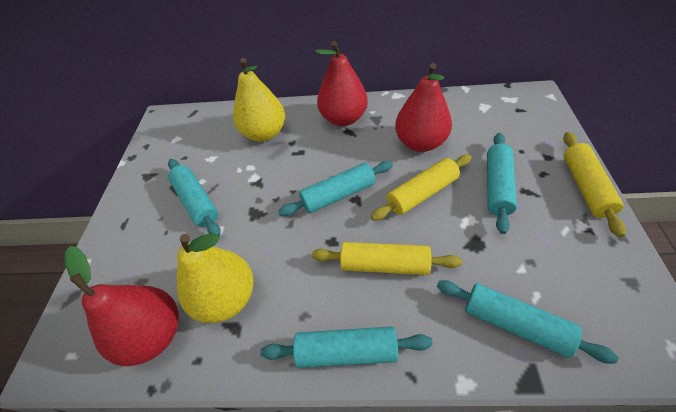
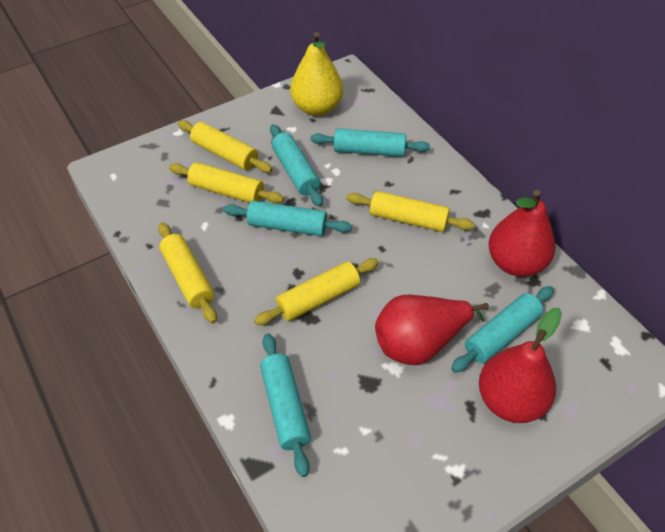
yellow pear: [177,233,253,323] [233,58,285,142] = 2 -> [290,32,343,116] = 1
yellow rolling pin: [312,242,462,275] [371,154,472,221] [563,132,626,237] = 3 -> [158,222,217,323] [169,162,284,203] [178,120,272,173] [254,258,379,325] [347,191,474,232] = 5

